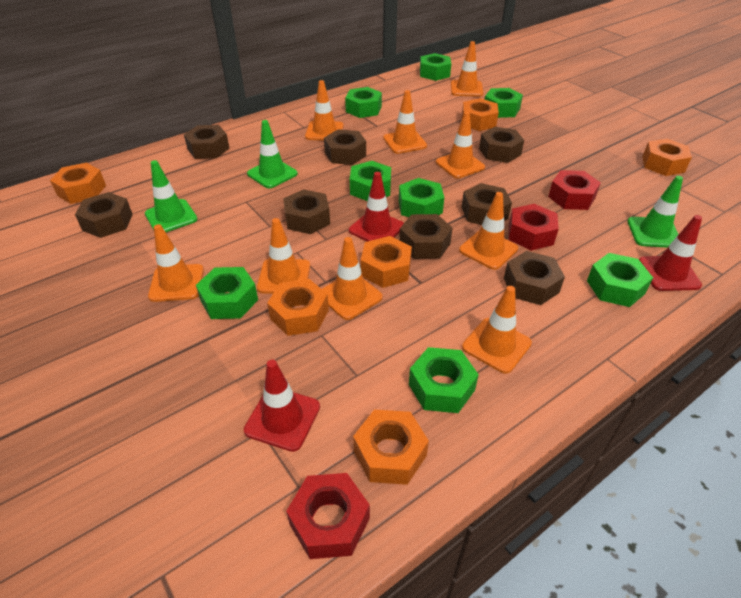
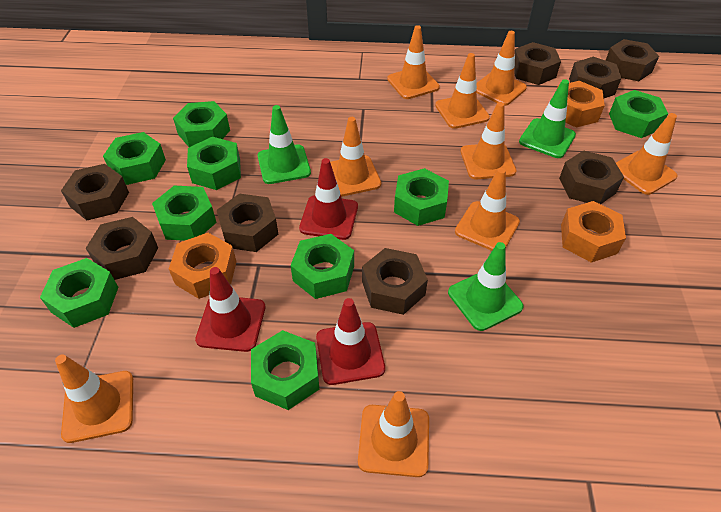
green nut: [196,267,258,319] [345,87,382,118] [350,161,391,201] [399,178,444,217] [409,347,479,413] [420,53,451,81] [485,88,523,118] [587,253,653,307] = 8 -> [40,258,119,328] [103,132,166,185] [152,186,217,241] [173,101,230,147] [187,137,241,190] [251,330,319,410] [290,234,354,299] [394,168,449,226] [609,90,668,138] = 9
orange nut: [50,163,106,204] [267,279,329,336] [353,410,429,485] [361,236,412,288] [462,98,499,131] [642,138,692,176] = 6 -> [169,233,237,299] [557,81,605,128] [561,201,626,263] = 3
red nut: [286,473,370,559] [508,204,559,251] [548,170,601,210] = 3 -> none = 0

